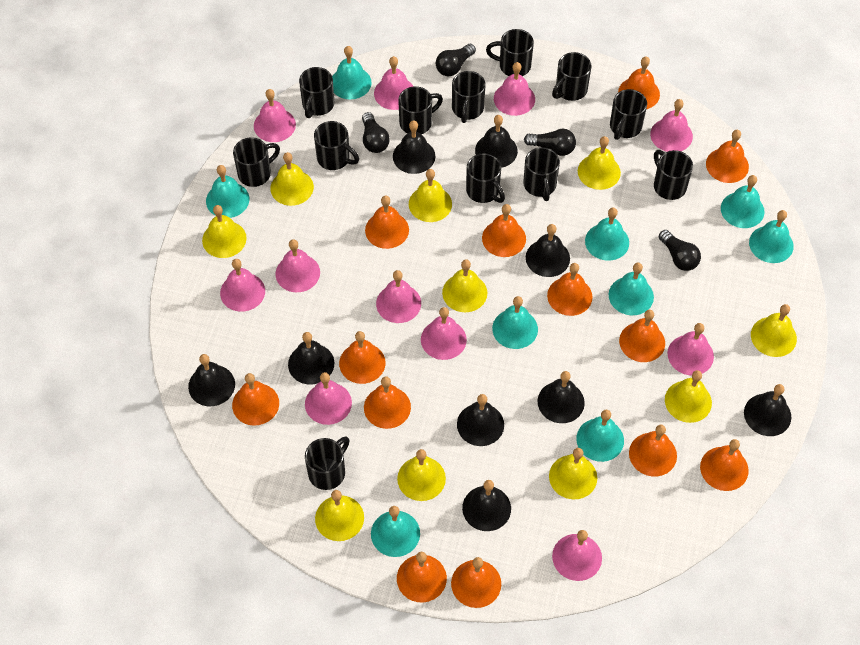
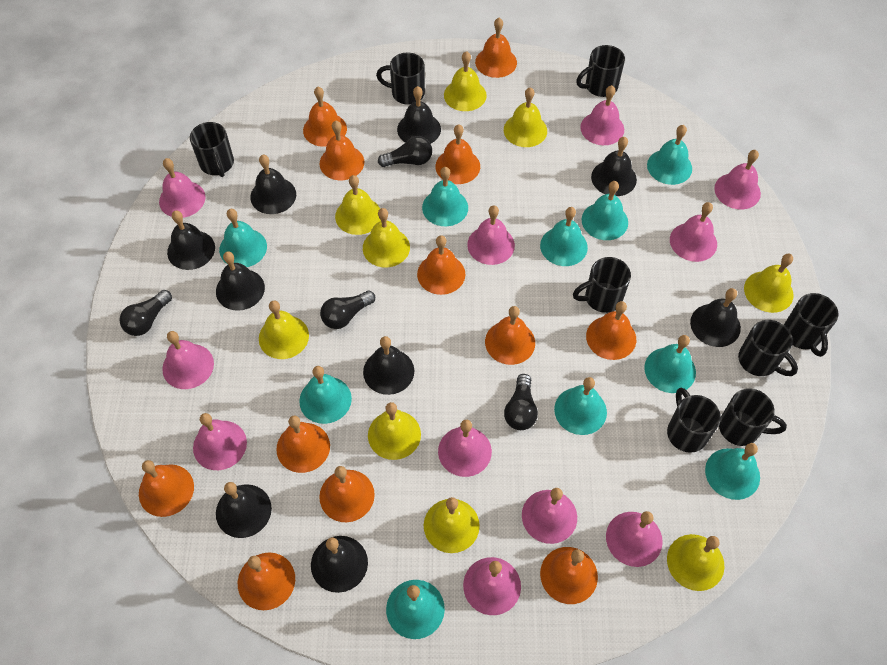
black mug: [233,137,280,187] [299,67,334,118] [305,437,350,490] [314,121,359,170] [398,86,443,134] [452,71,486,123] [466,153,505,203] [486,29,534,76] [523,147,560,201] [552,52,592,101] [610,89,647,140] [654,150,693,200] = 12 -> [190,122,234,177] [376,52,425,105] [573,257,631,313] [576,45,625,97] [667,387,721,453] [719,388,787,446] [738,320,798,376] [784,293,838,357] = 8
orange bell: [232,373,279,426] [339,331,385,384] [364,376,411,429] [365,195,409,249] [397,552,447,602] [451,557,501,608] [482,204,526,257] [547,263,592,316] [618,57,660,109] [619,310,665,362] [629,425,677,476] [700,439,749,491] [706,130,749,183] = 13 -> [139,460,194,517] [238,553,295,610] [276,416,330,473] [303,87,347,147] [319,121,364,180] [319,466,375,522] [417,235,465,295] [435,124,480,184] [475,18,517,78] [485,306,535,365] [540,547,598,604] [586,301,636,360] = 12
turquoise bell: [206,165,249,218] [332,46,372,99] [371,506,420,557] [492,296,538,349] [576,410,624,462] [585,207,629,261] [609,263,654,315] [721,175,765,228] [749,210,794,263] = 9 -> [219,209,267,267] [299,366,352,424] [386,580,445,639] [422,167,468,226] [540,207,588,266] [554,377,607,435] [582,181,628,240] [644,335,696,393] [647,125,692,185] [705,443,760,500] = 10
yellow bell: [202,205,247,258] [270,152,314,206] [315,490,364,541] [397,449,446,501] [409,169,452,222] [442,259,487,312] [549,448,597,500] [578,136,621,190] [665,370,712,423] [751,304,797,357] = 10 -> [259,301,309,359] [335,175,381,235] [363,208,410,267] [368,402,421,460] [424,497,480,553] [444,51,487,111] [504,87,547,147] [667,534,725,591] [744,254,793,313] = 9

